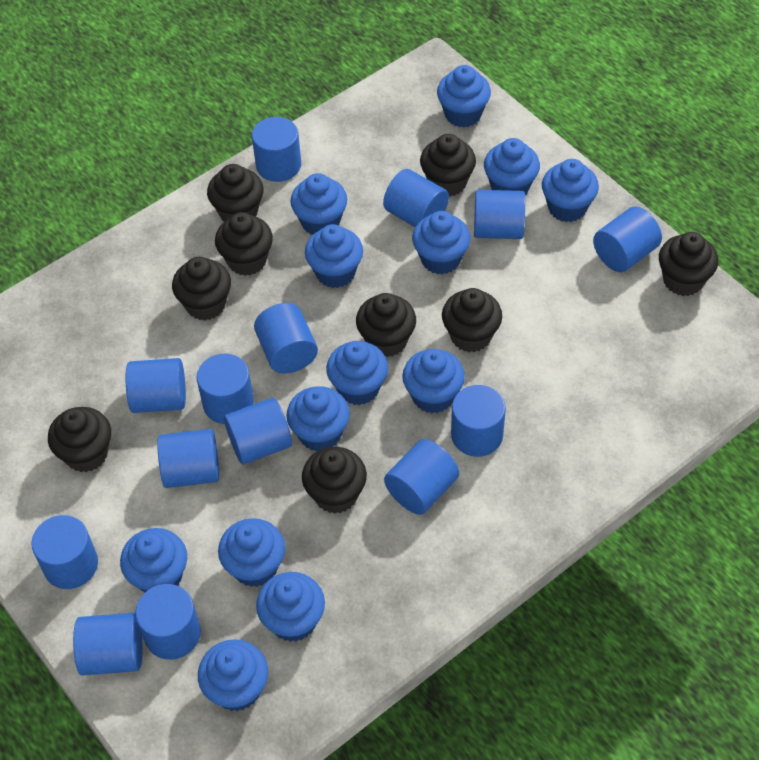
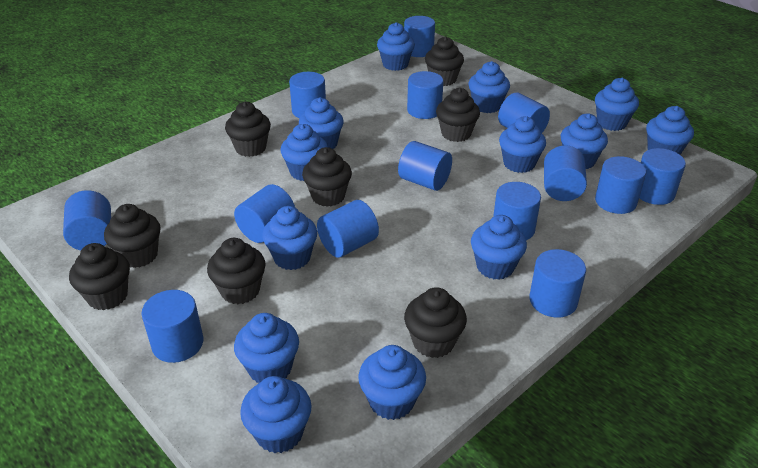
black cupcake: [48,407,111,472] [172,257,231,321] [207,164,264,222] [215,212,273,276] [302,447,367,514] [356,293,416,357] [420,134,476,197] [442,288,502,352] [659,232,718,296] = 9 -> [69,243,130,310] [104,204,161,268] [207,238,266,304] [225,102,271,157] [302,147,352,207] [404,287,467,358] [425,36,464,86] [436,88,480,142] = 8

